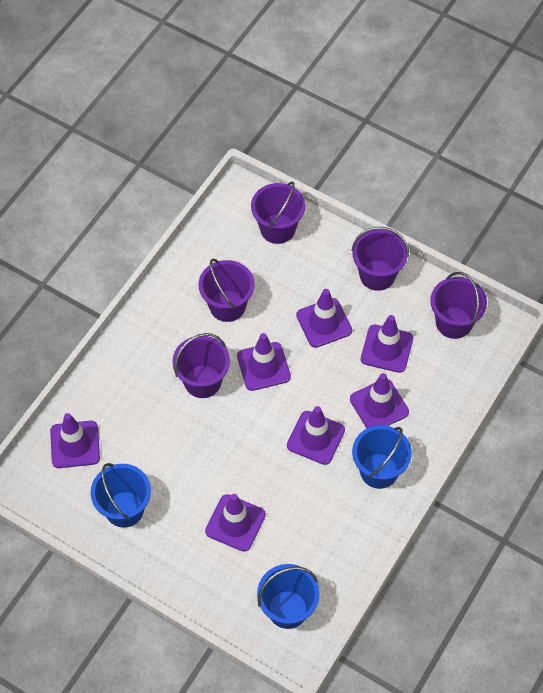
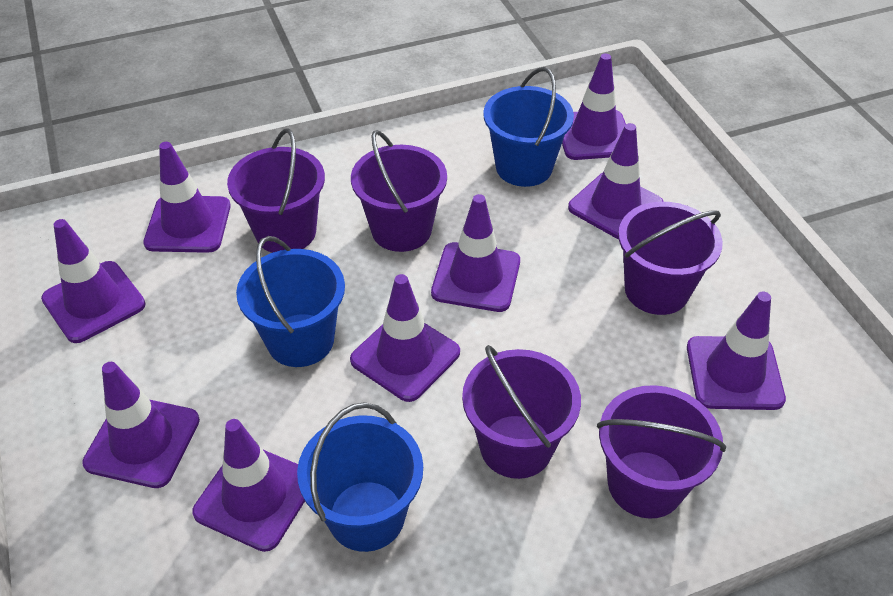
purple traffic cone: [50,413,100,468] [205,494,266,552] [237,333,291,391] [287,406,345,465] [296,289,352,348] [350,373,409,429] [361,315,413,373] = 7 -> [41,219,146,343] [82,362,200,488] [143,142,231,253] [192,419,305,552] [350,274,460,402] [431,194,520,312] [562,54,626,160] [568,123,664,239] [687,291,786,410] = 9

